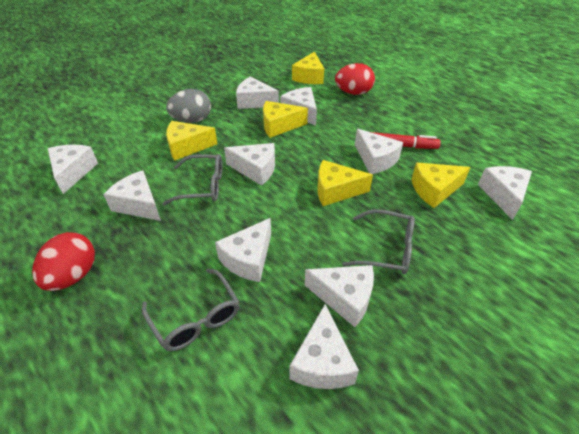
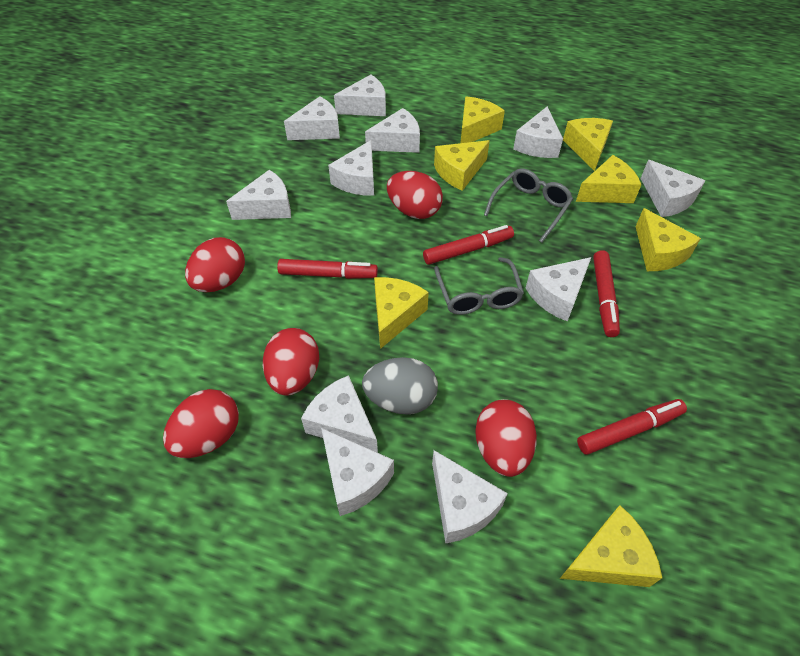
grey glasses: [142,269,240,351] [162,154,223,206] [342,209,415,275] = 3 -> [434,257,524,315] [484,168,573,243] = 2
red egg: [32,232,95,291] [335,63,375,95] = 2 -> [163,389,239,458] [185,237,245,292] [263,328,319,395] [387,171,443,219] [475,399,537,477] = 5
red marker: [371,132,441,149] = 1 -> [277,259,378,279] [423,225,514,265] [577,399,687,455] [593,250,620,337] = 4
white cheese: [47,145,98,194] [103,170,161,221] [215,218,271,282] [224,143,275,186] [236,77,279,109] [280,87,317,126] [290,304,359,389] [305,265,374,327] [355,129,403,174] [478,166,532,220] = 10 -> [226,170,291,220] [284,96,340,140] [301,375,378,453] [321,428,394,516] [328,140,374,196] [334,75,386,116] [365,108,420,153] [432,450,508,543] [513,106,563,158] [526,257,591,322] [640,160,706,217] = 11
yellow cheese: [166,121,217,161] [263,101,308,138] [292,52,324,84] [317,160,373,206] [411,163,470,208] = 5 -> [374,277,429,349] [434,140,490,191] [461,96,505,143] [560,505,662,587] [563,118,613,171] [576,155,642,203] [635,208,701,271] = 7

